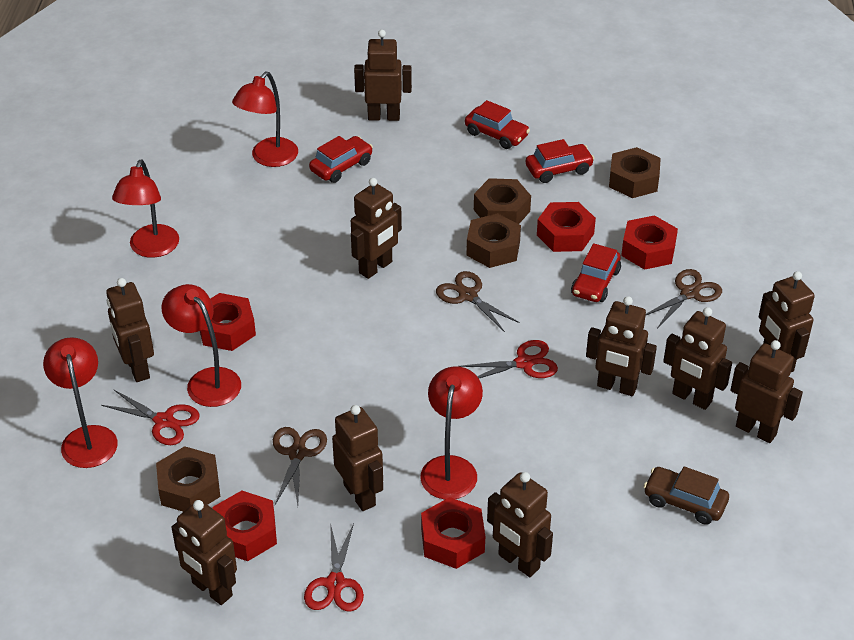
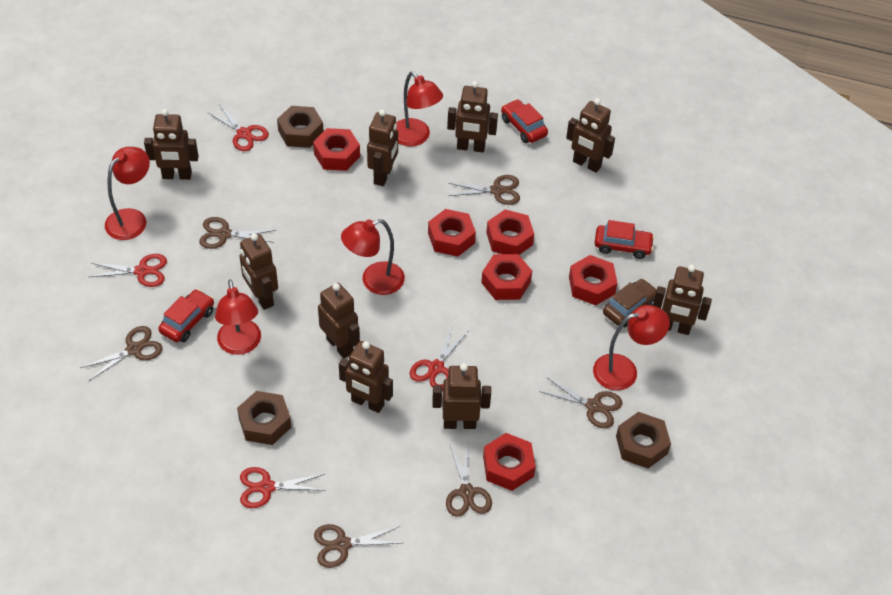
brown nut: [156,446,220,512] [466,213,521,268] [474,178,531,224] [609,147,661,198] = 4 -> [237,391,291,445] [277,106,324,148] [616,412,671,468] = 3
brown robot: [106,278,154,382] [172,500,237,605] [332,405,383,511] [351,178,402,279] [354,30,412,121] [487,472,553,577] [586,296,657,396] [663,307,732,410] [730,340,803,443] [759,271,815,372] = 10 -> [144,109,199,180] [239,233,278,310] [318,283,360,358] [339,341,393,413] [367,109,398,186] [432,363,491,429] [447,81,498,153] [566,98,615,173] [653,265,712,335] = 9
brown scissors: [273,427,327,505] [436,271,520,332] [646,269,722,327] = 3 -> [80,326,163,381] [199,217,276,249] [314,524,401,568] [446,443,492,517] [448,175,520,205] [539,377,622,428] = 6
red car: [309,136,373,183] [465,100,530,149] [526,139,594,183] [571,243,621,302] = 4 -> [158,289,214,342] [501,99,548,143] [595,220,655,259] = 3
red nut: [200,293,256,351] [212,490,277,561] [421,497,485,569] [537,202,596,252] [621,215,678,270] = 5 -> [313,128,360,171] [428,209,476,257] [481,254,532,300] [483,433,536,491] [486,209,534,255] [569,255,617,305] = 6
red scissors: [101,390,200,445] [304,523,364,611] [459,340,558,378] = 3 -> [89,254,167,287] [207,104,269,151] [240,467,326,508] [410,325,468,390] = 4

